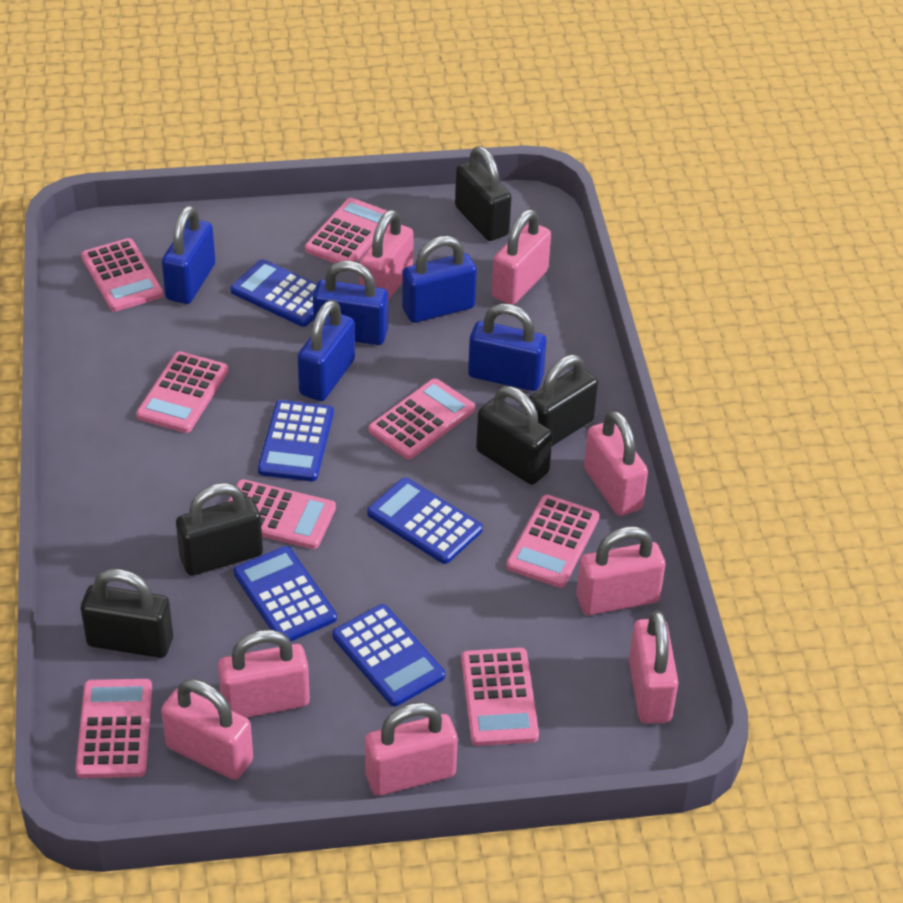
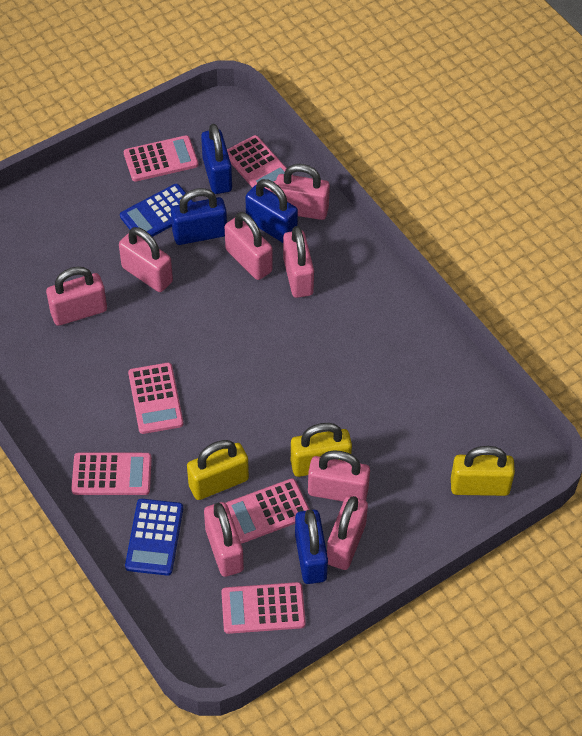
black padlock: [81,569,173,658] [176,483,263,576] [455,146,512,241] [476,386,553,485] [529,354,598,446] = 5 -> none = 0
blue calculator: [230,259,317,327] [234,546,337,642] [258,400,334,481] [332,604,445,707] [367,477,483,564] = 5 -> [120,184,193,237] [125,499,183,576] = 2
blue padlock: [162,205,215,304] [298,300,355,401] [313,261,388,345] [402,236,477,323] [468,304,547,391] = 5 -> [171,188,227,245] [201,124,232,194] [245,179,298,243] [295,510,328,584] = 4
pink calculator: [76,679,152,778] [81,238,163,312] [136,351,228,433] [228,479,336,549] [305,198,391,263] [369,378,475,459] [461,648,539,746] [506,495,600,588] = 8 -> [71,452,152,495] [124,135,198,182] [128,363,184,434] [221,582,306,634] [226,478,310,543] [227,135,293,192] = 6
yellow padlock: none = 0 -> [187,440,249,500] [291,423,352,477] [451,446,515,496] = 3

